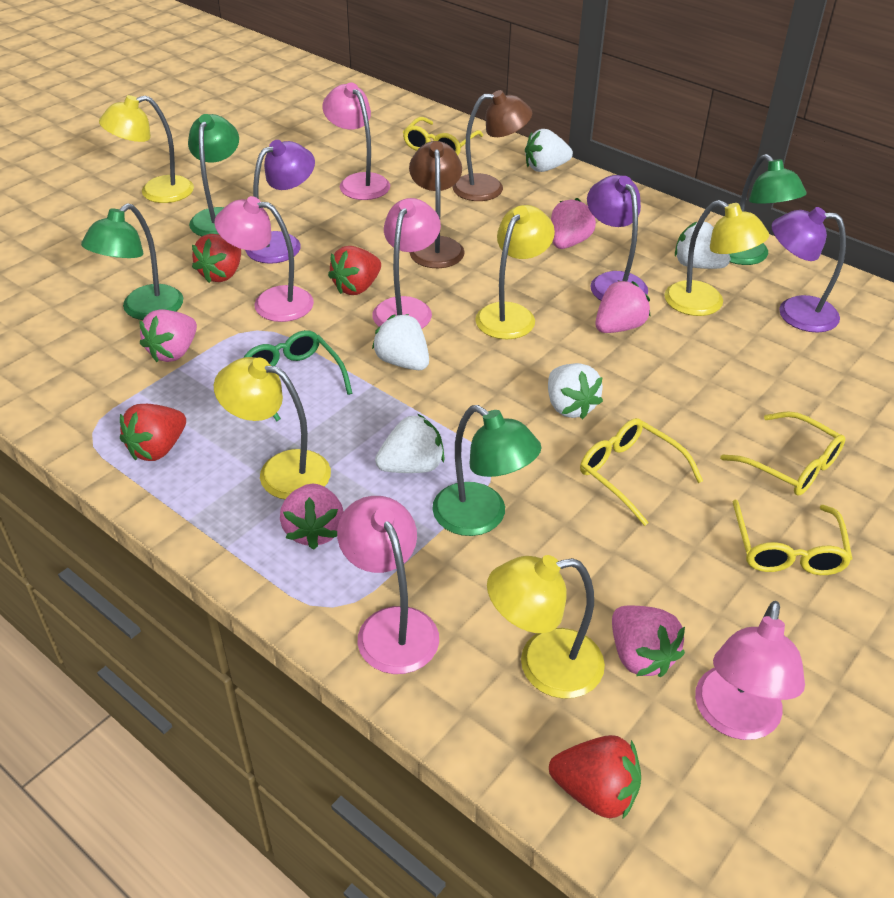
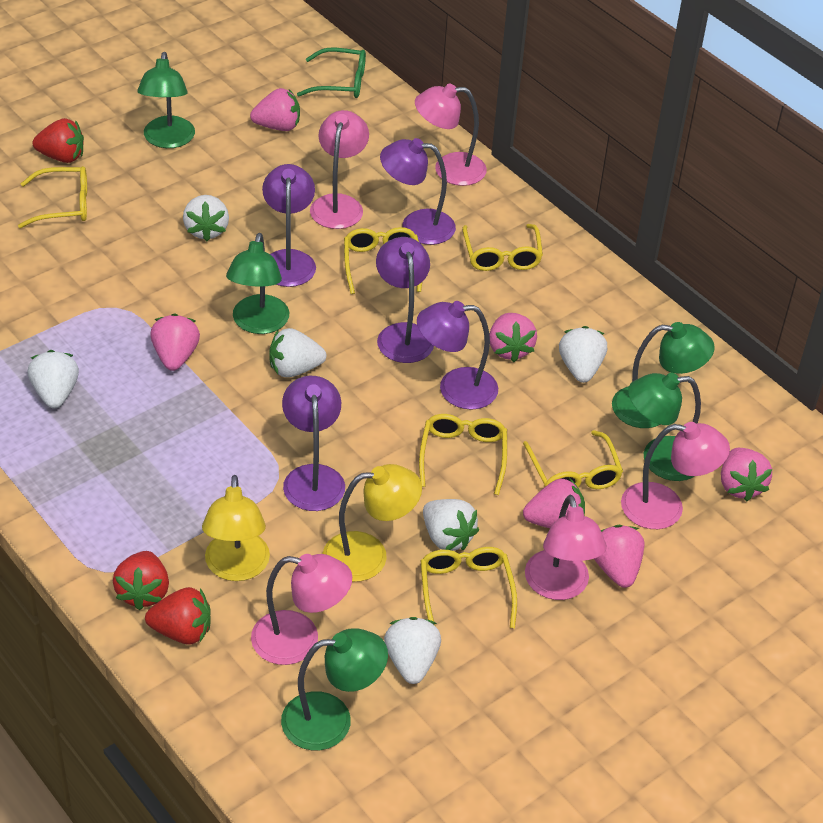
brown lamp: [409,141,465,268] [453,90,532,201] = 2 -> none = 0
green lamp: [81,203,183,320] [188,114,239,236] [432,405,542,536] [729,154,807,265] = 4 -> [137,52,195,148] [226,233,289,334] [281,628,388,750] [612,322,715,428] [628,372,701,481] = 5
pink strawberry: [139,309,197,362] [280,484,344,549] [551,198,596,249] [595,280,651,333] [612,606,685,677] = 5 -> [150,313,200,371] [250,88,300,131] [489,313,537,362] [523,478,585,528] [594,525,644,588] [721,448,772,502] = 6
purple lamp: [245,140,315,264] [587,175,648,300] [772,207,846,333] = 3 -> [262,164,316,287] [282,376,345,511] [376,237,434,363] [380,138,456,245] [417,301,498,410] = 5
red strawberry: [120,404,186,461] [192,234,241,283] [328,246,381,295] [549,735,641,820] = 4 -> [33,118,84,163] [113,551,169,610] [145,587,210,645] = 3
white strawberry: [372,314,429,370] [375,413,445,473] [525,129,573,172] [548,363,603,419] [675,222,730,269] = 5 -> [28,350,79,408] [183,195,229,241] [269,328,326,377] [384,617,441,684] [423,499,479,551] [559,326,607,383] = 6
yellow glasses: [403,117,483,155] [580,418,703,526] [720,411,845,496] [733,500,853,575] = 4 -> [18,166,87,228] [344,227,422,294] [419,414,507,495] [421,547,517,628] [462,224,543,271] [523,430,623,489] = 6
yellow lamp: [99,95,194,203] [214,357,331,499] [475,205,555,339] [487,555,605,699] [664,200,769,316] = 5 -> [202,475,270,581] [322,464,422,582] = 2

